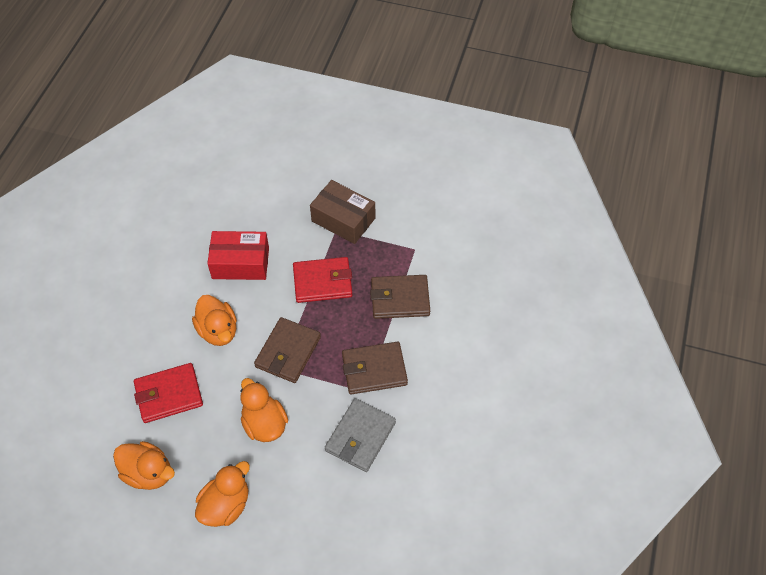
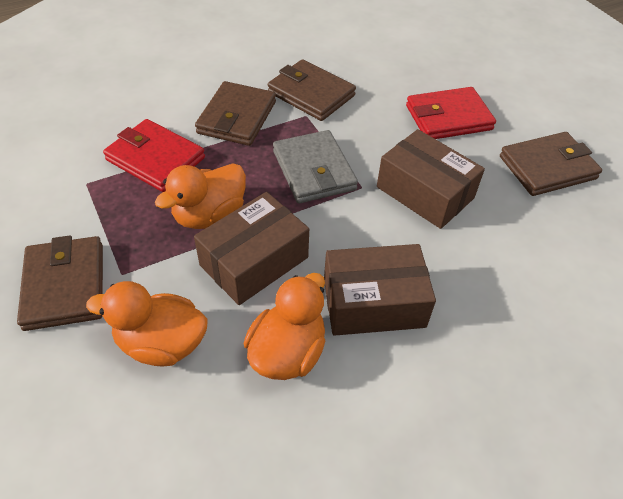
brown box: [310,180,375,244] = 1 -> [194,192,309,305] [324,244,436,336] [377,129,485,229] = 3
brown wallet: [254,317,321,383] [342,342,408,394] [370,275,430,319] = 3 -> [17,236,103,331] [195,81,276,146] [268,59,356,121] [500,132,602,196] = 4
orange duck: [113,441,175,490] [192,295,237,346] [195,461,250,527] [240,378,288,442] = 4 -> [86,281,207,366] [155,163,246,229] [244,273,325,380] = 3
red box: [207,231,269,280] = 1 -> none = 0

